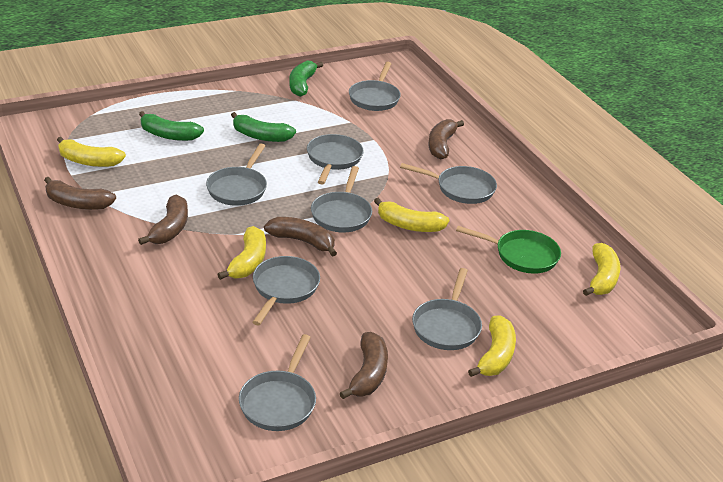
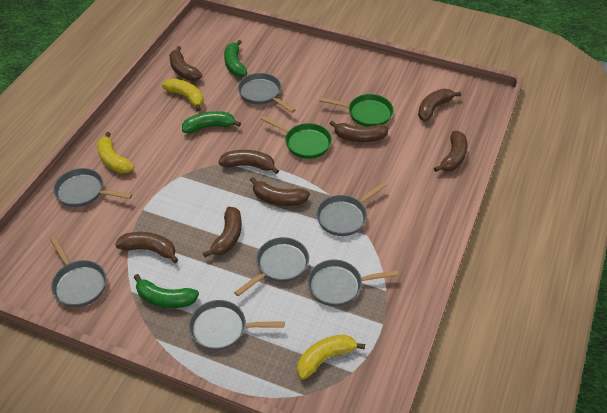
brown banana: [44,177,116,210] [138,195,188,245] [264,217,337,257] [340,332,388,399] [428,119,464,159] = 5 -> [115,232,178,263] [169,46,202,81] [203,207,242,257] [219,150,279,174] [250,177,310,206] [330,121,389,142] [418,89,461,121] [434,131,467,172] = 8
green pan: [456,226,561,274] = 1 -> [261,116,332,159] [319,94,393,127] = 2
grey pan: [206,144,267,206] [239,334,316,431] [252,256,320,325] [307,134,364,185] [311,166,372,232] [349,62,401,111] [400,163,497,204] [412,268,482,350] = 8 -> [50,237,106,307] [53,168,132,207] [189,300,284,351] [234,237,309,296] [238,73,295,113] [308,260,399,306] [316,182,387,236] = 7
yellow banana: [57,137,126,167] [217,226,266,280] [374,198,449,232] [468,315,516,377] [583,243,620,296] = 5 -> [97,132,134,174] [162,78,204,111] [297,334,365,380] = 3

